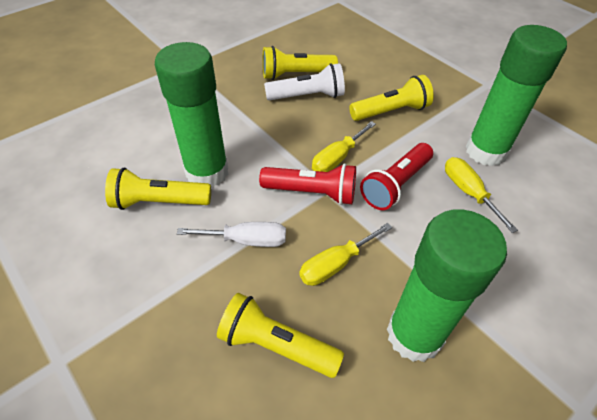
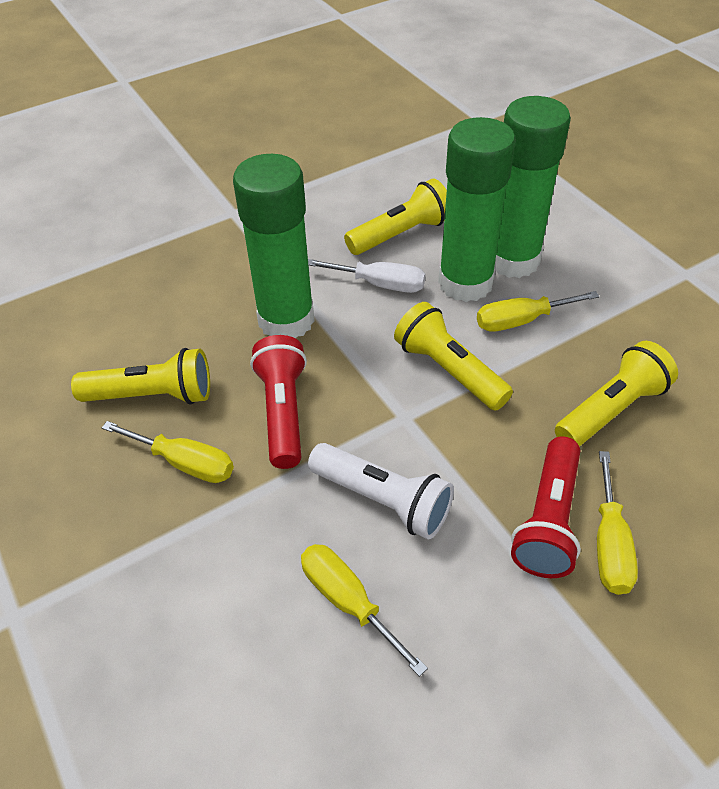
yellow screwdriver: [299,223,392,286] [312,121,376,172] [445,157,518,233] = 3 -> [102,421,234,483] [301,544,428,677] [477,291,600,332] [597,451,638,595] = 4

